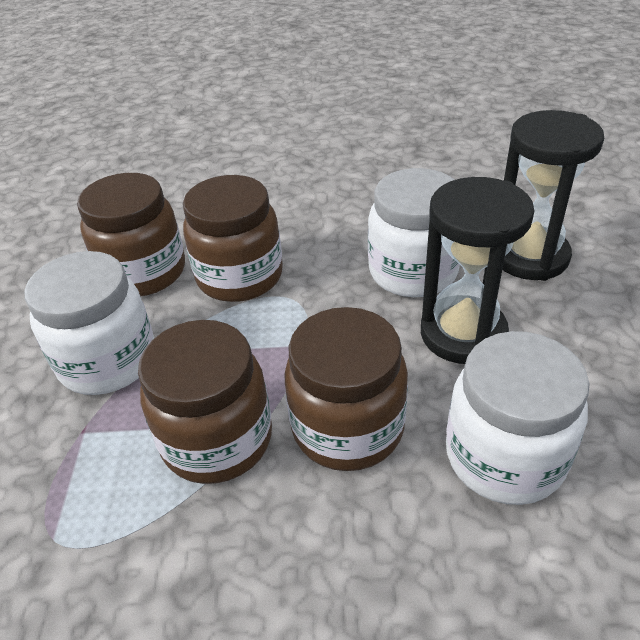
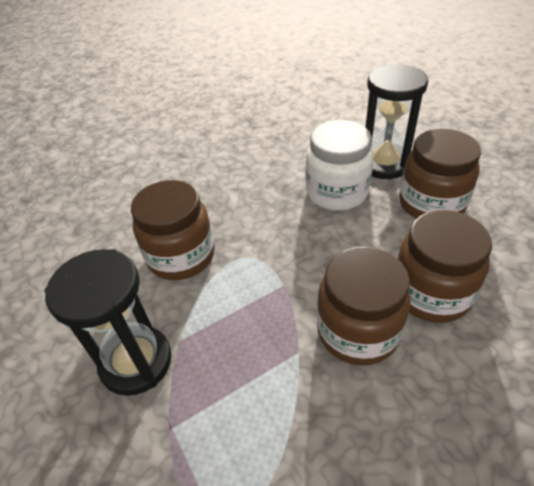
white jar: [25,251,154,395] [368,168,460,297] [446,331,589,505] = 3 -> [306,120,374,211] = 1

